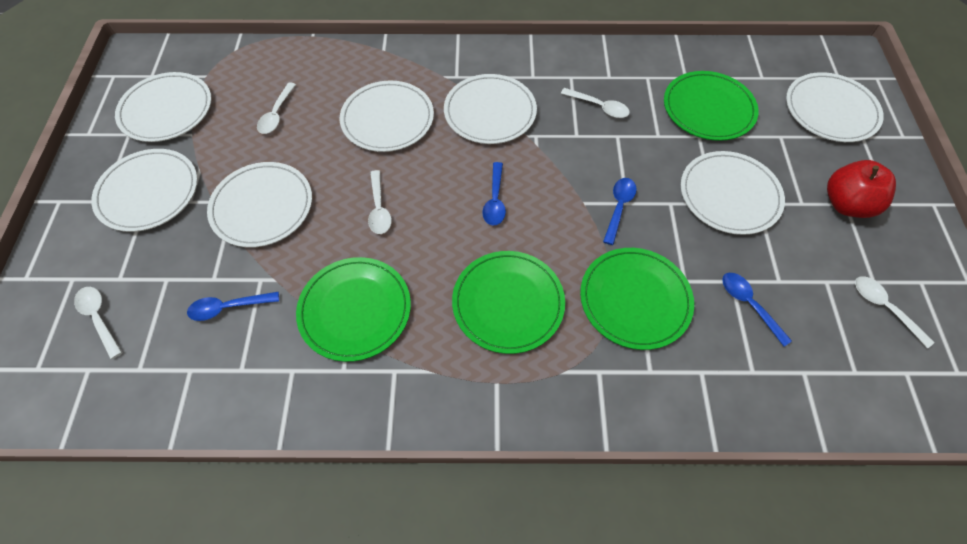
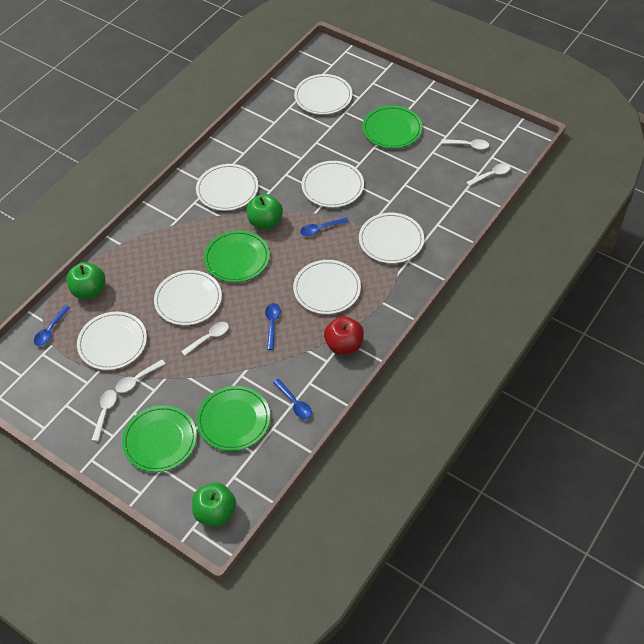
green apple: none = 0 -> [66,262,105,299] [192,482,236,527] [247,194,283,229] = 3

